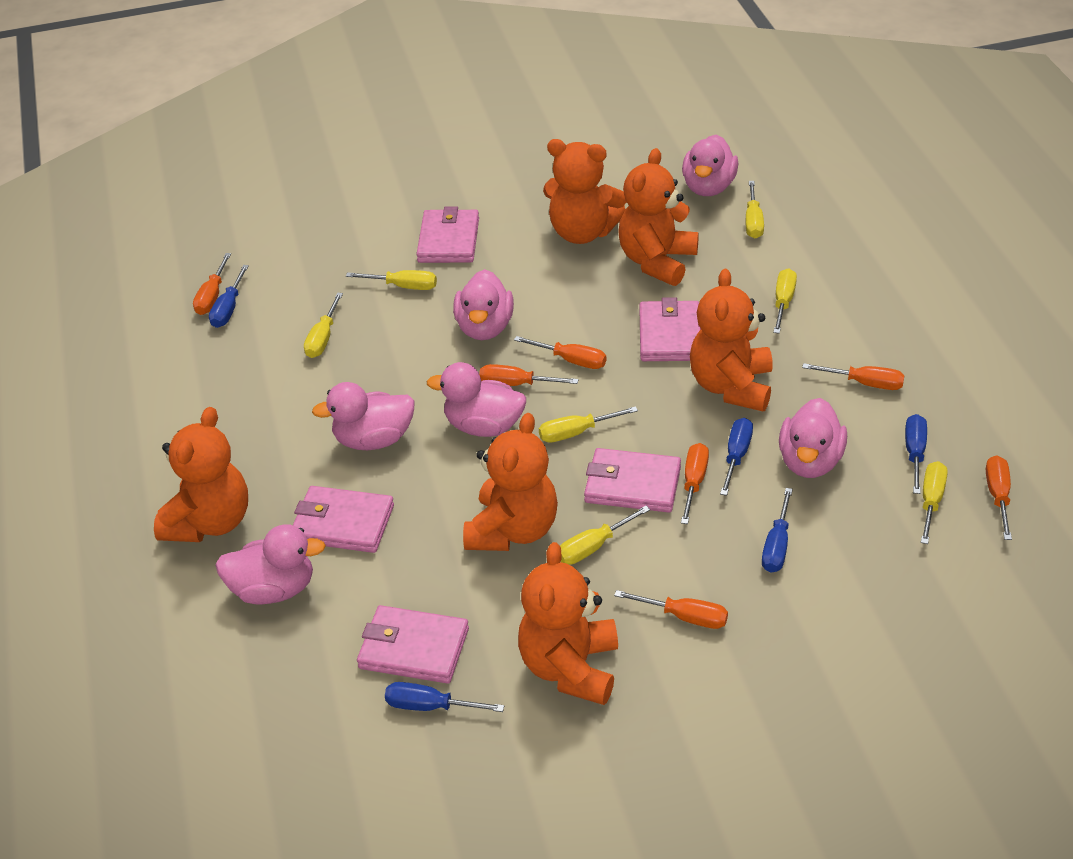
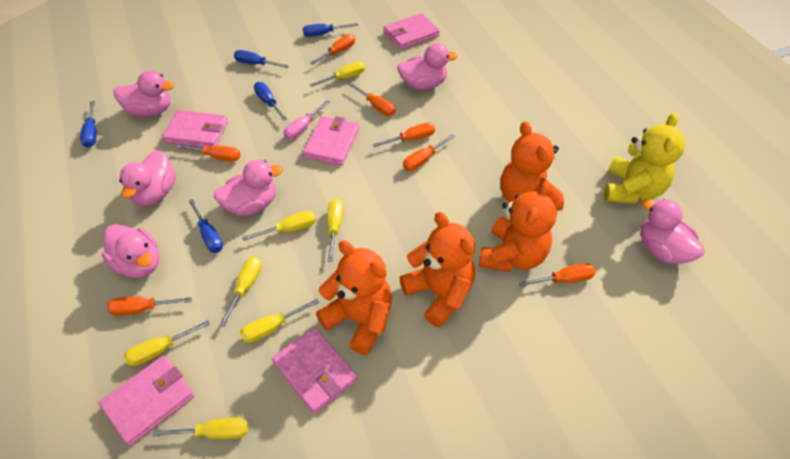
orange teddy bear: [154,407,248,542] [463,413,558,551] [518,542,618,705] [543,139,626,244] [618,148,699,286] [690,269,773,412] = 6 -> [316,240,392,355] [400,212,475,327] [479,181,557,272] [500,121,564,211] = 4
pink screwdriver: none = 0 -> [283,100,330,139] = 1
yellow teddy bear: none = 0 -> [604,113,685,204] = 1

